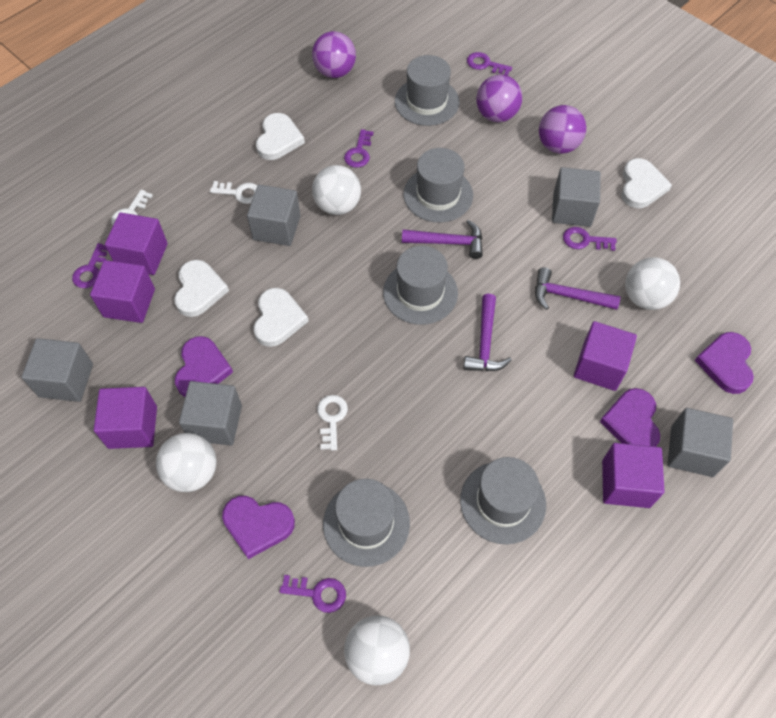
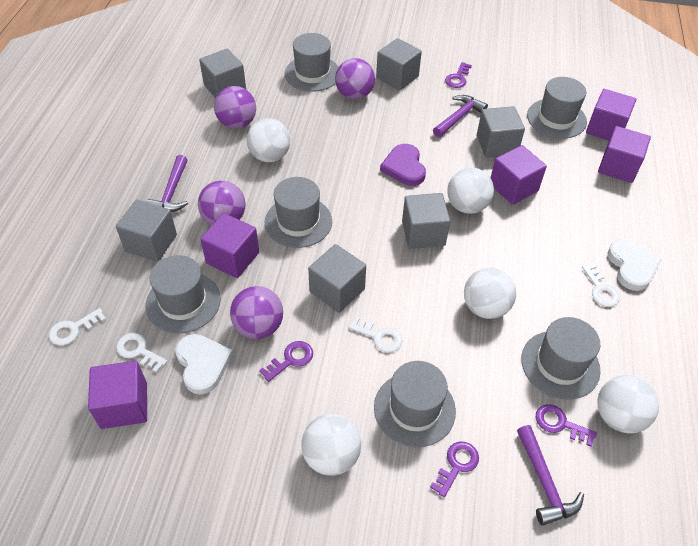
grey cube: [22,338,93,402] [179,381,242,446] [247,185,301,246] [552,167,601,227] [667,408,733,477] = 5 -> [116,200,177,262] [199,48,246,98] [308,244,366,313] [376,38,422,90] [402,193,450,249] [477,106,525,157] = 6
grey hat: [323,479,410,567] [383,246,458,325] [395,55,459,126] [404,148,473,223] [460,457,546,544] = 5 -> [146,255,221,333] [265,177,332,248] [284,33,339,92] [374,361,456,447] [521,317,601,400] [527,77,587,139] = 6
purple ball: [312,31,356,78] [476,74,522,122] [539,105,586,154] = 3 -> [198,181,245,225] [214,86,256,129] [230,286,283,339] [335,58,375,100] = 4
purple heart: [175,336,233,397] [222,496,295,559] [600,388,660,447] [695,332,754,394] = 4 -> [380,144,426,186] = 1
purple key: [72,243,108,288] [279,575,346,613] [344,129,374,168] [467,52,512,76] [563,227,617,251] = 5 -> [259,341,313,382] [430,442,479,498] [445,62,472,88] [536,404,597,447] = 4
white ball: [156,433,217,492] [312,165,361,215] [344,615,410,685] [625,258,680,310] = 4 -> [247,118,290,162] [301,414,361,476] [447,167,494,214] [464,268,516,319] [598,375,659,433] = 5
white heart: [174,260,229,317] [254,288,309,347] [256,113,305,160] [621,158,672,208] = 4 -> [176,334,233,395] [608,239,662,291] = 2
white key: [111,190,153,225] [210,181,257,204] [317,395,348,451] = 3 -> [49,308,106,345] [116,333,167,373] [348,316,402,352] [582,263,620,307] = 4

